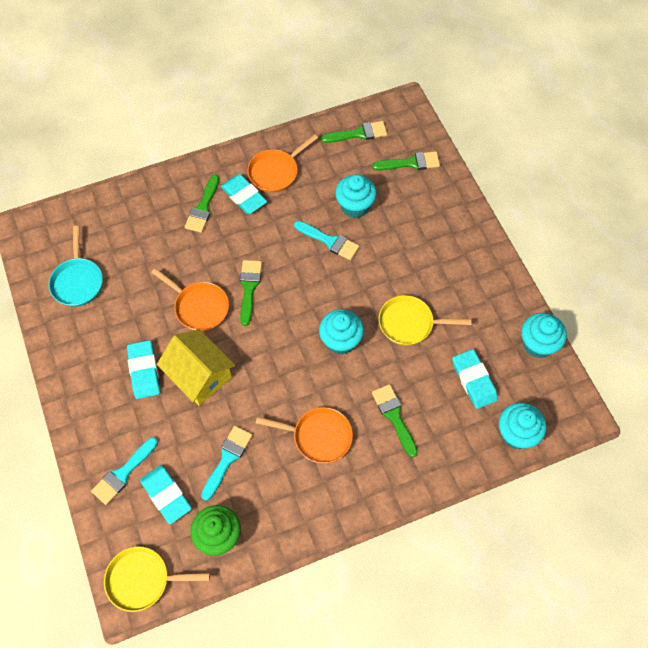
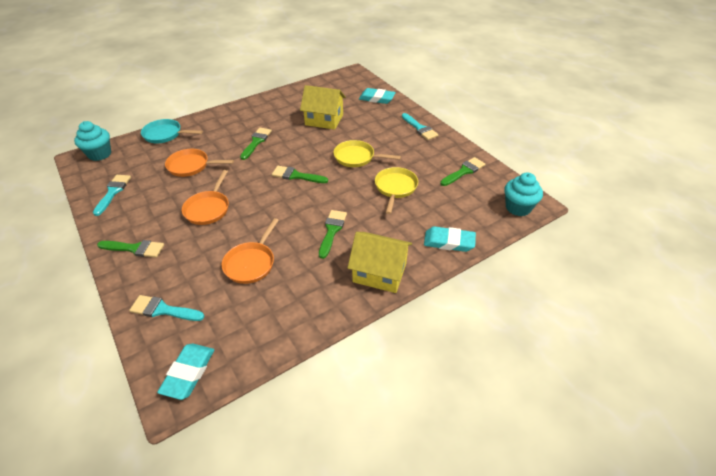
green cupcake: [190,505,241,556] = 1 -> none = 0
turquoise cupcake: [319,309,364,355] [335,174,377,218] [499,403,546,449] [521,313,567,358] = 4 -> [74,121,111,161] [504,172,543,216] = 2
turquoise eraser: [127,340,160,399] [140,465,192,524] [220,174,267,214] [452,349,498,409] = 4 -> [157,344,214,400] [359,88,396,104] [424,226,476,252] = 3
yellow house: [157,329,236,406] = 1 -> [300,85,346,130] [347,232,412,293] = 2

